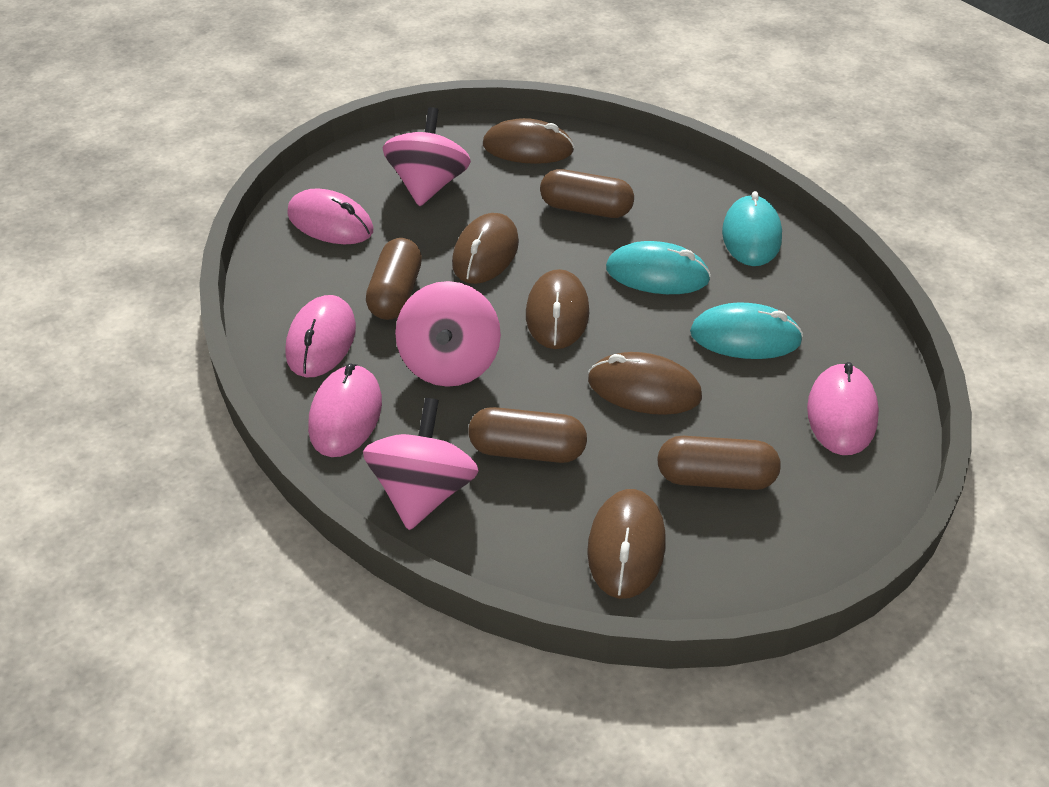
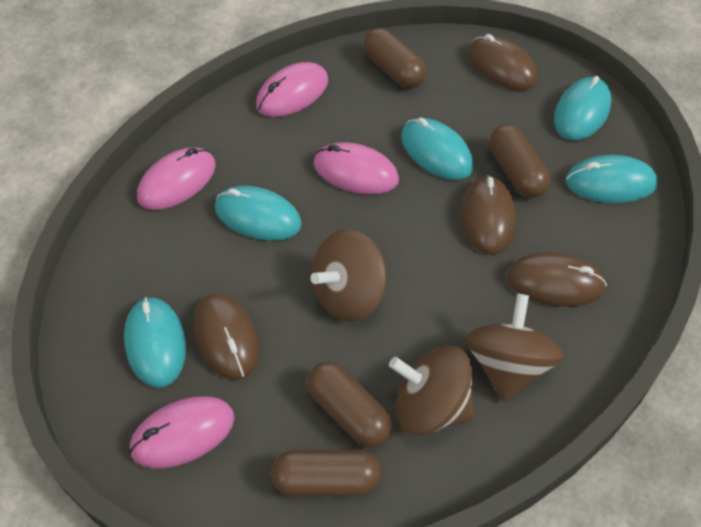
brown mouse: [452,213,519,284] [483,118,574,164] [526,269,589,349] [587,489,666,599] [588,352,702,415] = 5 -> [194,293,260,380] [461,175,516,255] [468,34,538,91] [506,252,607,307] = 4
brown spinning top: none = 0 -> [311,229,387,322] [389,346,475,435] [466,294,563,402] = 3
pink spinning top: [363,398,479,530] [383,107,471,206] [395,281,501,387] = 3 -> none = 0
turquoise mouse: [606,241,711,294] [690,302,803,359] [722,191,782,266] = 3 -> [124,297,186,388] [215,186,302,241] [401,118,474,180] [554,76,611,140] [566,155,658,203] = 5

